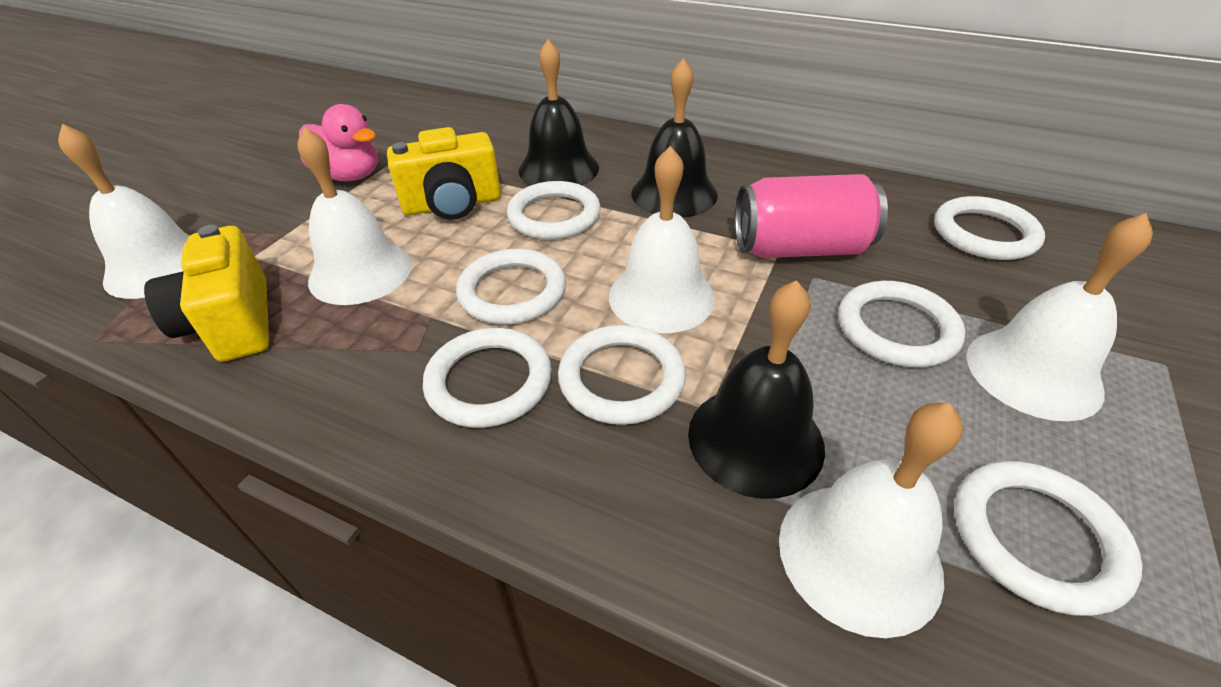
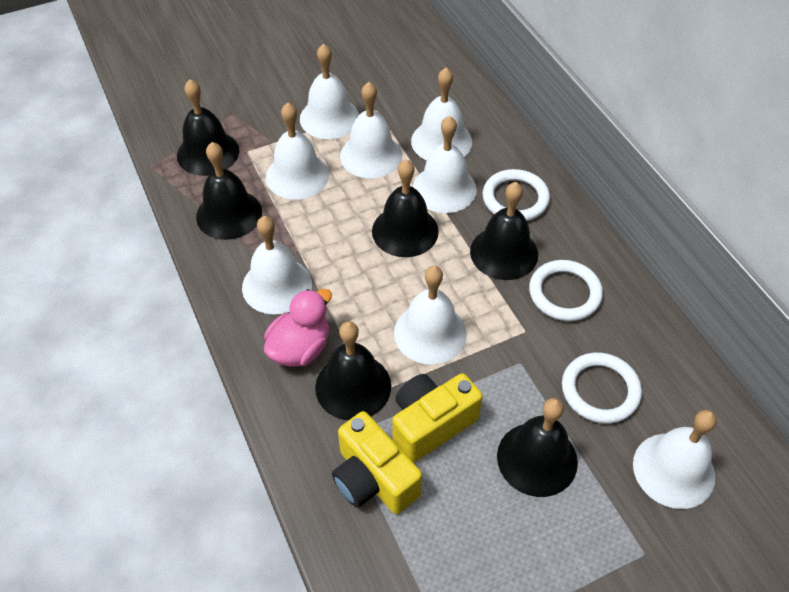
black bell: [518,39,599,185] [631,58,718,217] [688,280,825,499] = 3 -> [177,79,239,176] [196,142,262,240] [315,321,391,420] [372,159,439,257] [470,182,538,280] [497,398,578,497] = 6
pink can: [735,174,888,258] = 1 -> none = 0
white bell: [58,124,190,299] [297,127,412,305] [609,146,715,333] [779,403,963,638] [966,213,1153,421] = 5 -> [242,216,312,314] [266,103,329,199] [300,44,359,139] [340,82,402,178] [394,266,467,365] [411,68,472,160] [413,116,477,213] [633,410,717,509] = 8
white ring: [423,328,552,428] [456,249,566,325] [507,181,601,240] [558,325,686,425] [839,281,965,367] [934,196,1045,260] [955,461,1143,616] = 7 -> [482,169,550,221] [529,260,603,321] [562,352,642,424] = 3

